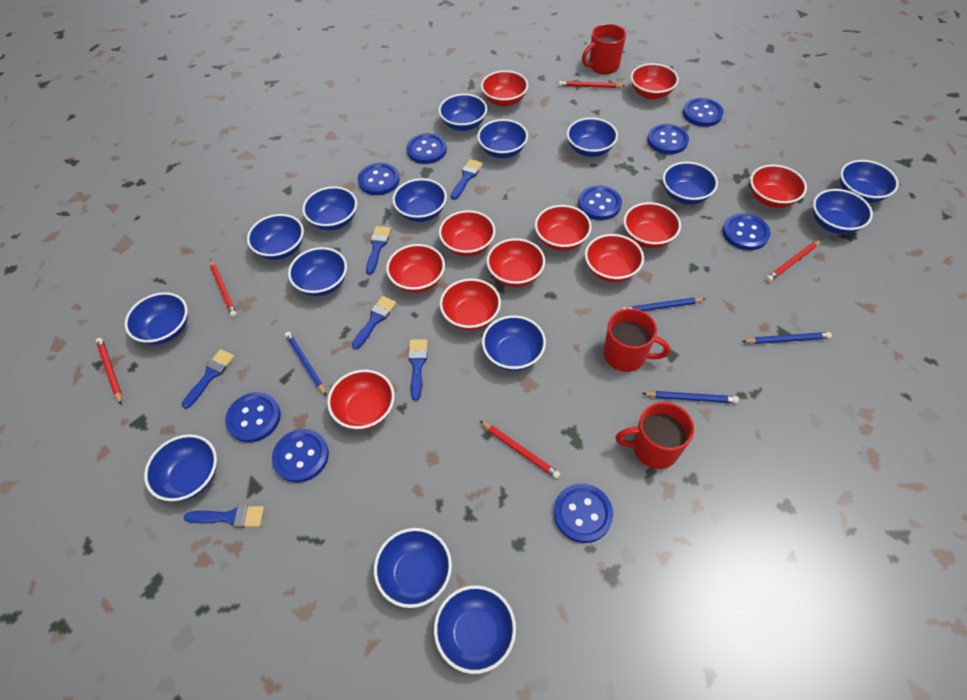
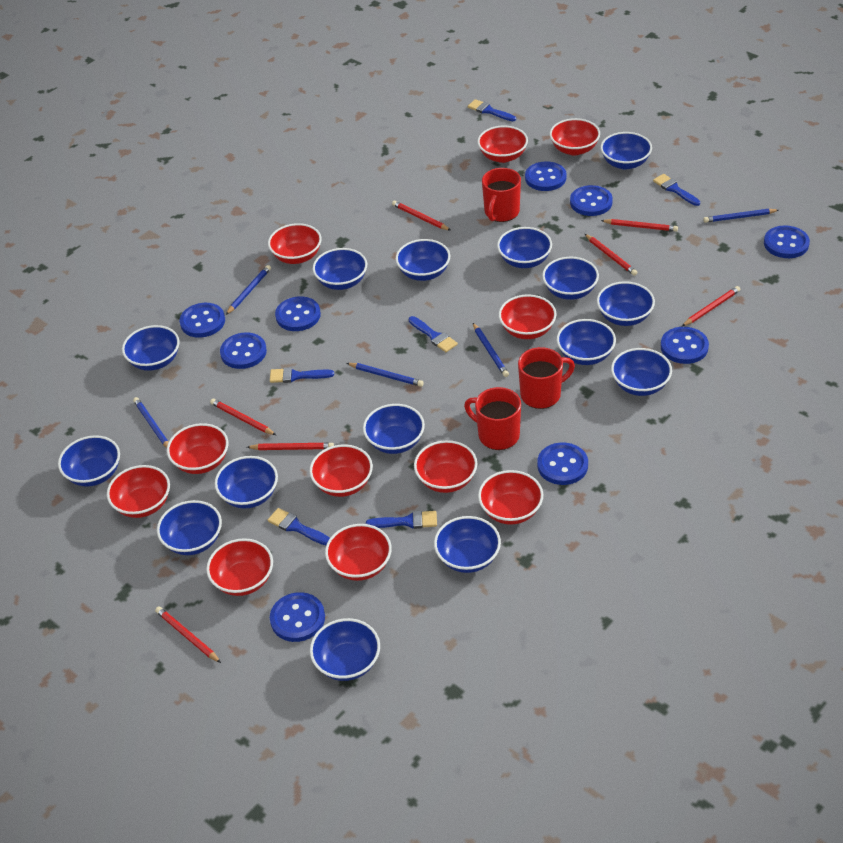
blue pencil: [285,332,327,396] [622,297,705,311] [642,391,739,403] [741,332,832,344] = 4 -> [133,397,168,448] [226,265,271,315] [347,363,424,387] [473,323,509,377] [703,209,779,223] = 5
red pencil: [96,338,122,404] [210,259,237,317] [480,421,560,479] [559,81,625,88] [766,240,821,282] = 5 -> [155,607,221,663] [210,399,276,435] [247,443,334,450] [392,201,451,231] [585,234,638,276] [601,219,678,232] [682,286,741,326] = 7

